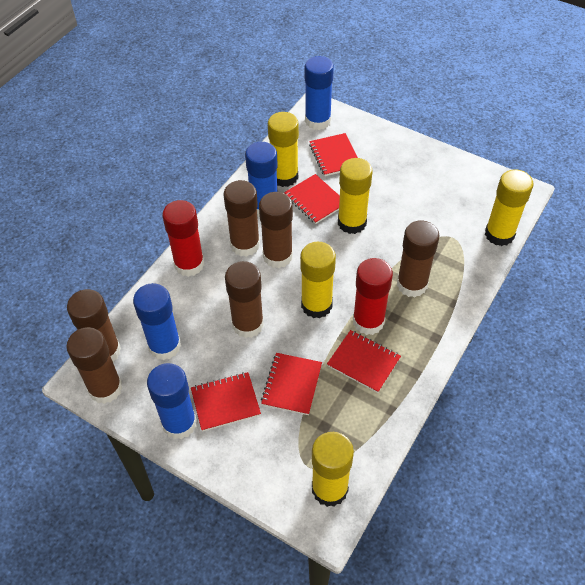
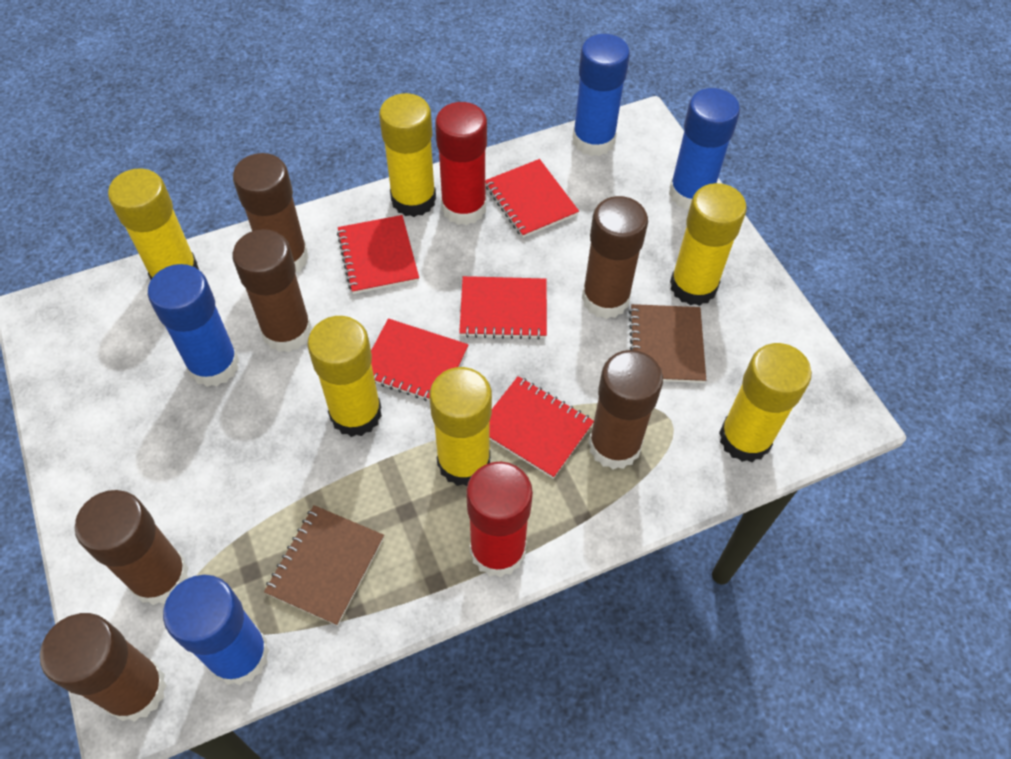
brown notebook: none = 0 -> [264,505,384,626] [629,304,706,383] = 2
yellow glue stick: [268,112,299,187] [300,242,336,318] [312,432,354,507] [338,158,373,234] [485,169,534,246] = 5 -> [108,168,199,279] [307,316,382,437] [379,93,436,217] [430,367,492,486] [670,183,747,306] [719,343,812,462] = 6

